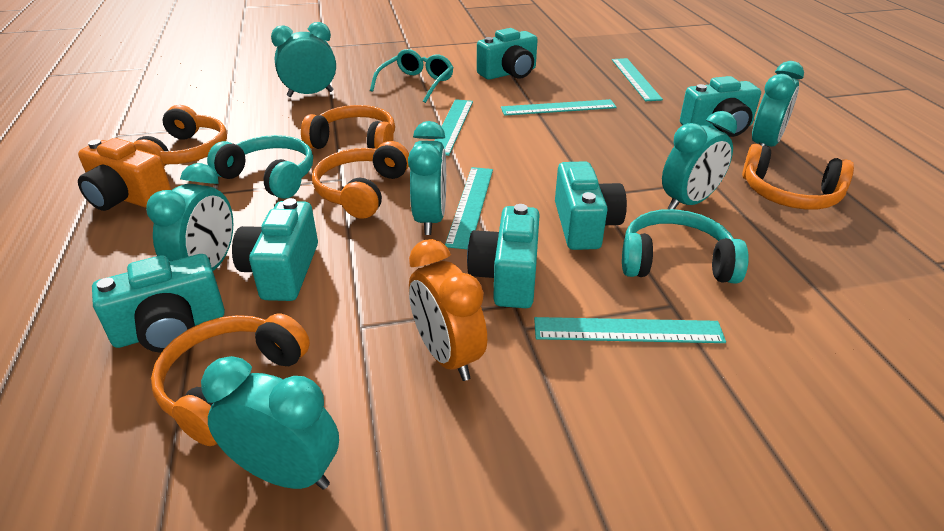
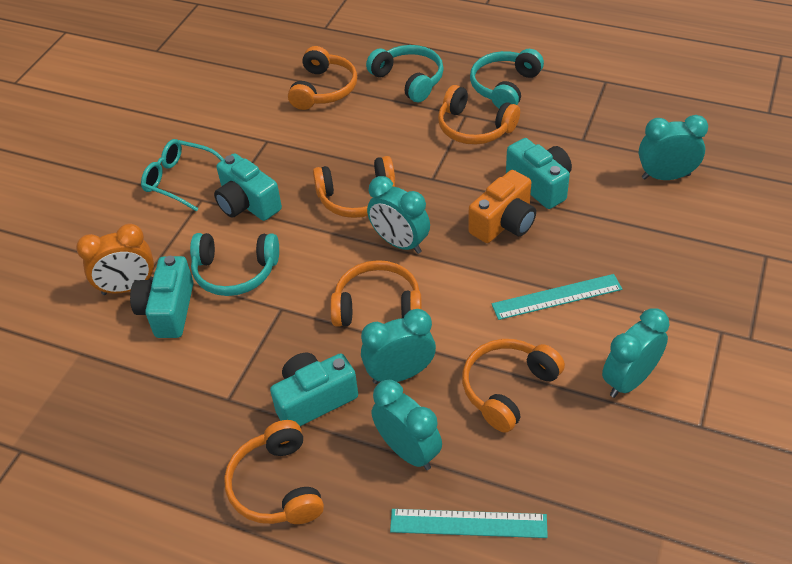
orange headphones: [134,105,227,167] [151,314,310,446] [301,105,395,149] [312,141,409,219] [742,144,854,209] = 5 -> [224,420,324,524] [288,46,357,110] [313,156,395,218] [330,260,422,327] [438,85,520,145] [462,339,565,433] = 6
turquoise camera: [92,254,225,353] [232,198,318,301] [467,204,540,308] [477,28,538,80] [555,161,627,250] [680,76,761,137] = 6 -> [130,256,194,338] [214,153,282,221] [270,353,358,426] [506,138,572,209] = 4
turquoise clock: [146,163,233,271] [201,356,339,490] [271,22,336,97] [408,121,446,235] [662,111,737,209] [752,61,804,147] = 6 -> [361,309,436,384] [367,176,430,254] [372,380,442,470] [602,308,669,398] [639,115,708,180] = 5
turquoise headphones: [207,135,313,199] [622,209,749,284] = 2 -> [190,233,279,296] [366,45,444,102] [470,49,544,108] = 3
turquoise ruler: [435,99,473,156] [445,167,493,249] [501,99,617,116] [534,317,726,343] [612,58,663,101] = 5 -> [390,509,548,538] [492,274,622,320] = 2

